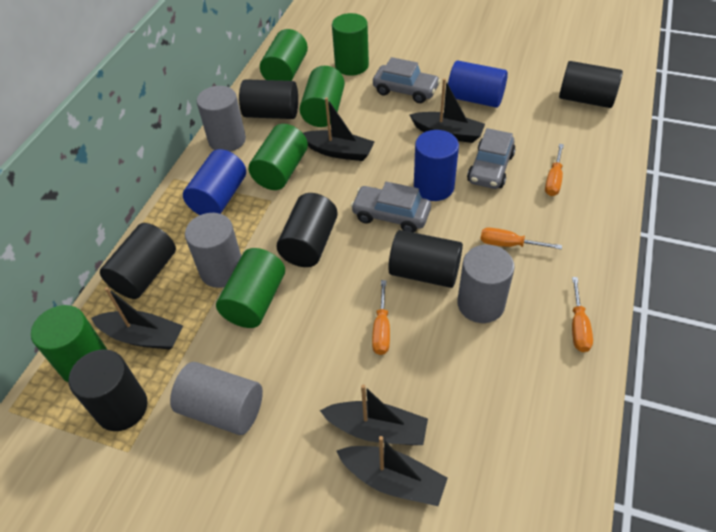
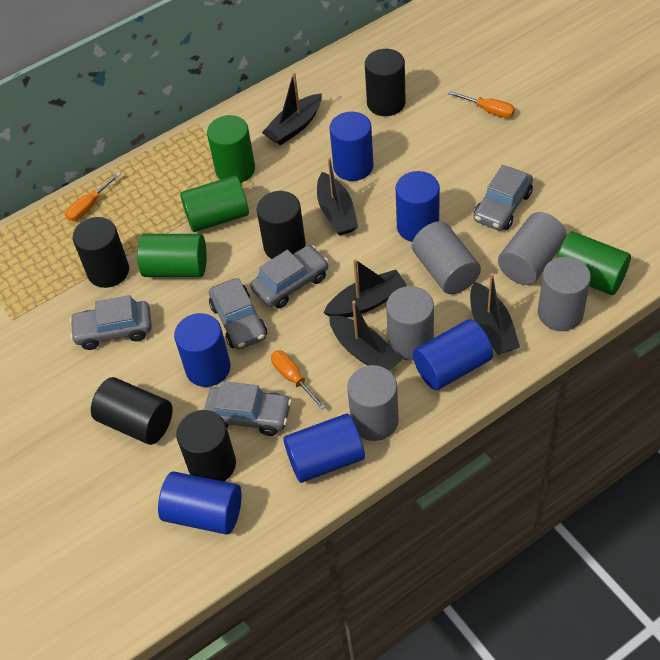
black cylinder: [69,349,148,431] [100,223,176,299] [239,79,298,119] [277,193,338,267] [388,230,463,288] [559,61,623,108] = 6 -> [73,217,129,288] [91,377,173,445] [176,410,236,481] [257,191,306,259] [365,49,406,116] = 5
blue cylinder: [183,149,246,215] [414,130,459,201] [448,61,508,108] = 3 -> [158,471,242,535] [174,313,231,387] [283,414,365,483] [329,112,374,181] [396,171,440,242] [413,319,493,390] = 6
green cylinder: [31,305,107,383] [216,248,285,328] [249,124,308,190] [260,29,308,81] [300,66,345,127] [332,13,369,76] = 6 -> [137,234,207,277] [180,175,249,232] [207,115,255,183] [556,231,631,295] = 4
grey car: [351,182,431,233] [373,57,440,103] [467,128,515,189] = 3 -> [69,295,152,350] [204,381,292,436] [209,278,267,350] [250,245,329,309] [474,165,533,230] = 5
grey cylinder: [170,362,263,435] [185,213,241,288] [197,86,246,152] [457,245,515,323] = 4 -> [347,365,399,441] [386,286,434,361] [412,221,481,294] [498,212,567,285] [538,257,591,331] = 5
orange screwdriver: [372,280,390,355] [480,228,562,249] [545,144,564,196] [572,277,593,352] = 4 -> [65,172,121,221] [271,350,326,410] [448,91,515,118] = 3

